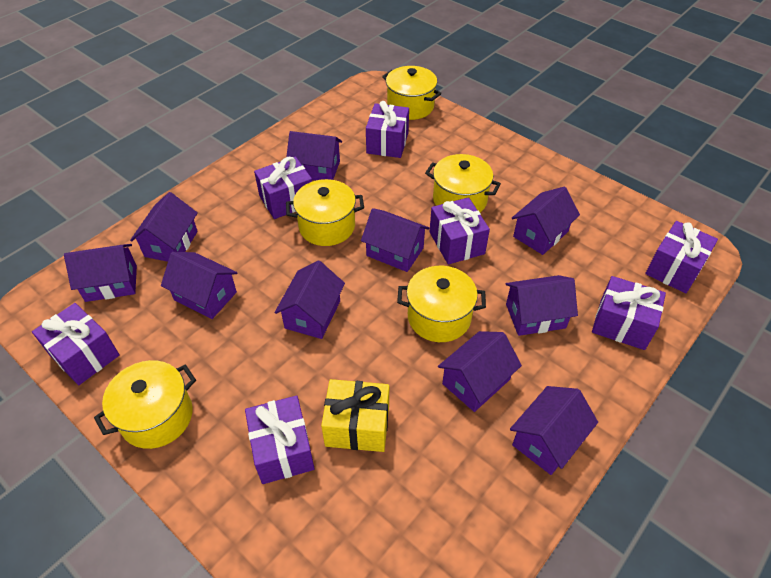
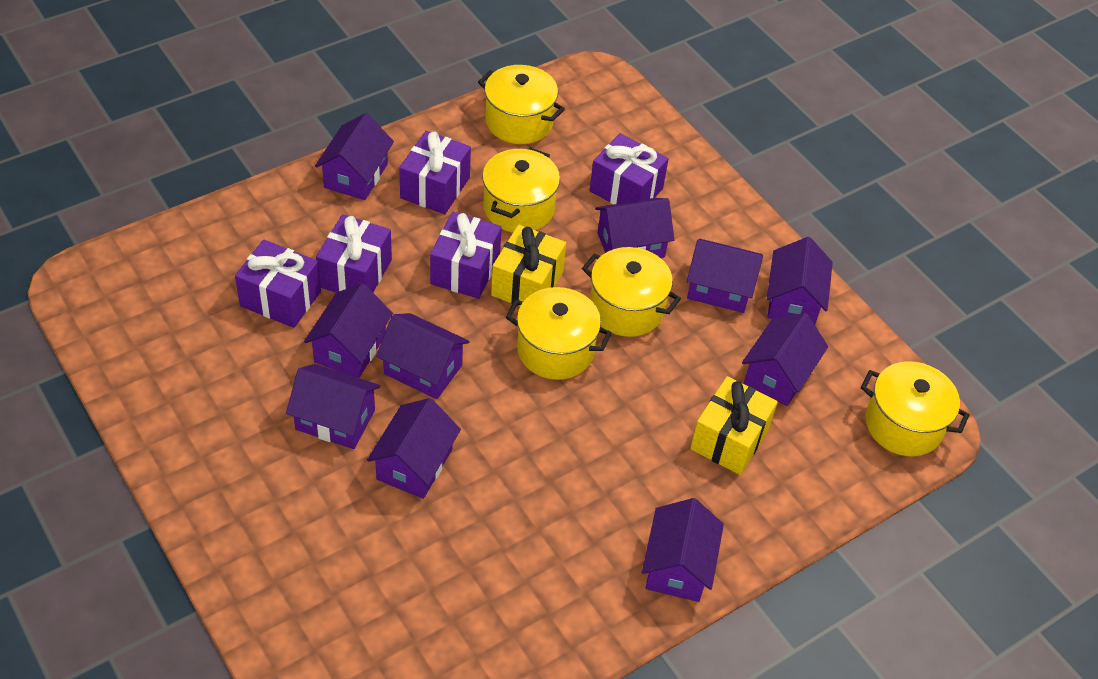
purple gift: [32,303,120,385] [245,396,315,484] [254,157,312,219] [366,101,409,158] [429,197,490,264] [592,276,666,350] [645,221,718,293] = 7 -> [235,240,321,328] [316,214,392,293] [399,131,471,214] [430,212,502,299] [590,133,669,204] = 5
yellow gift: [321,379,389,452] = 1 -> [491,225,566,306] [690,376,778,475] = 2

